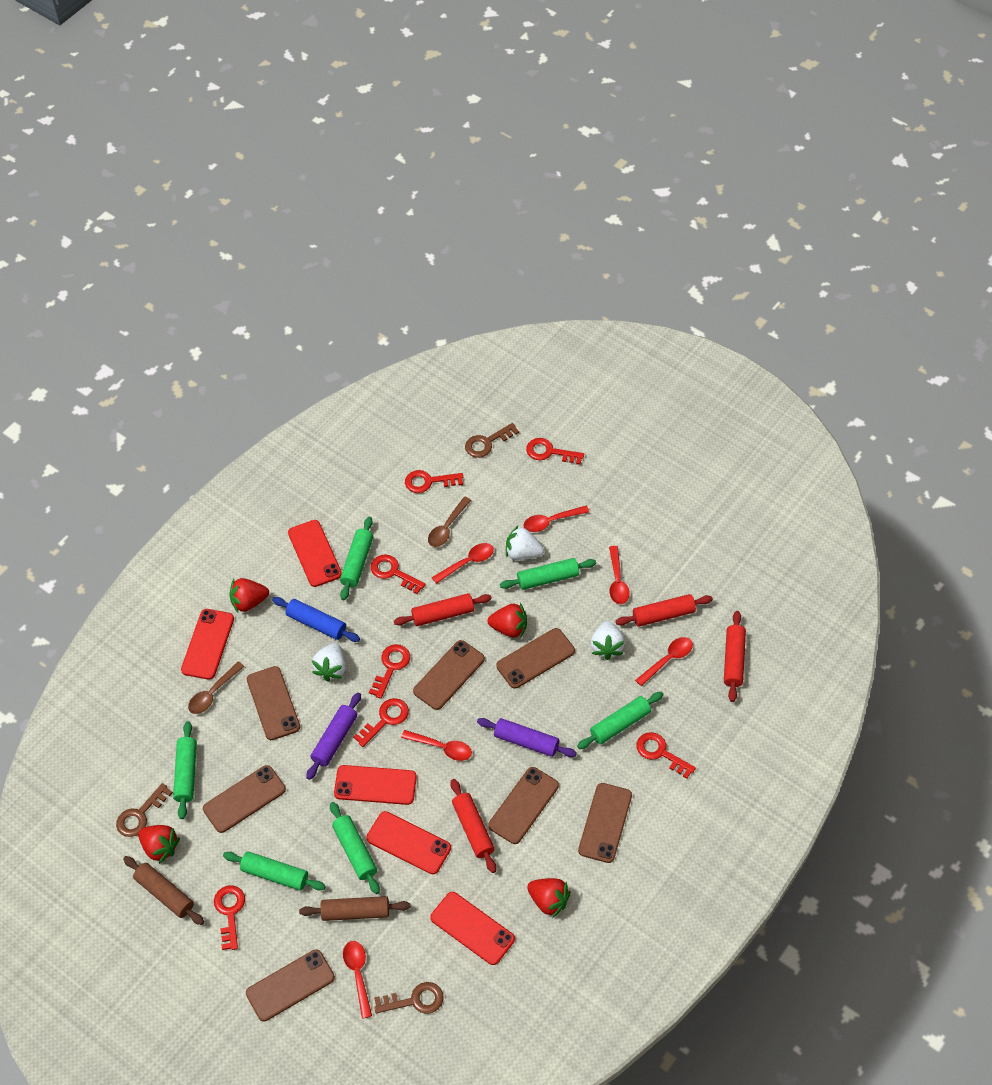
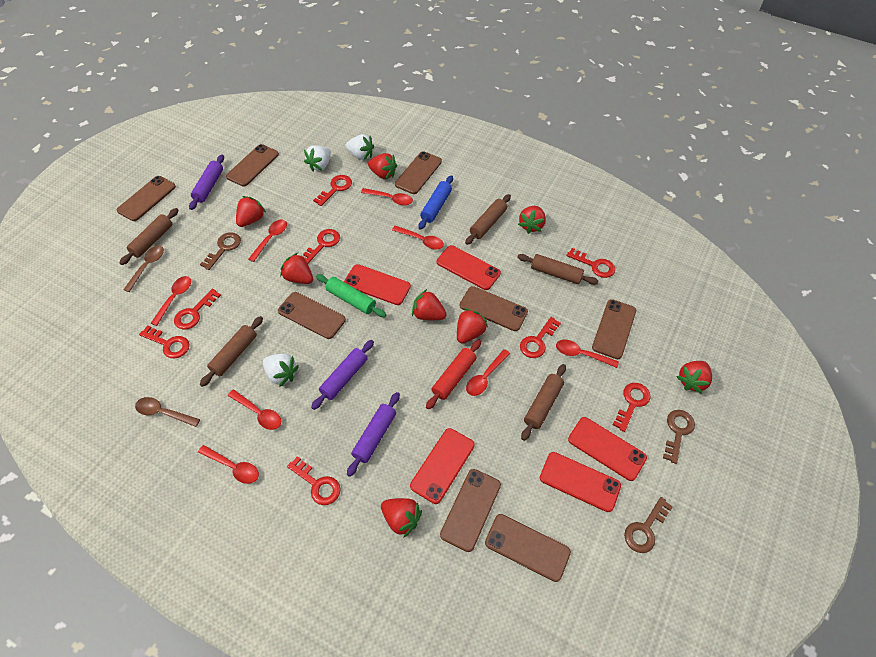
brown phone: [203,765,286,833] [246,949,335,1021] [247,666,300,740] [413,640,485,710] [488,767,559,844] [496,628,575,689] [578,783,632,863] = 7 -> [117,176,176,221] [226,144,279,186] [278,292,346,339] [395,151,442,194] [440,469,501,552] [460,286,528,331] [485,514,571,582] [592,299,636,359] = 8
brown rolling pin: [123,856,204,925] [299,896,411,921] = 2 -> [120,208,179,265] [200,316,263,387] [465,194,511,245] [517,254,599,285] [521,364,566,441] = 5
green rolling pin: [173,721,197,819] [223,852,326,891] [330,802,380,894] [340,517,373,600] [500,558,596,590] [577,692,664,749] = 6 -> [316,274,386,317] = 1
purple rolling pin: [306,692,361,780] [477,718,577,757] = 2 -> [189,155,224,210] [311,340,374,410] [347,392,400,477] = 3
red key: [214,886,245,950] [354,698,409,747] [369,644,410,699] [371,554,426,594] [405,470,463,493] [526,438,584,465] [637,732,696,779] = 7 -> [139,325,189,358] [174,289,221,330] [287,456,341,505] [302,229,340,264] [313,175,352,206] [520,317,561,358] [566,248,615,278] [613,383,650,432] = 8
red rolling pin: [394,593,492,626] [450,779,496,873] [615,594,713,627] [724,611,746,702] = 4 -> [426,340,481,409] = 1
red spoon: [343,941,372,1019] [401,730,472,761] [432,543,494,584] [523,506,589,532] [609,546,630,604] [635,637,693,686] = 6 -> [151,276,191,326] [198,445,259,484] [228,389,281,430] [248,219,287,262] [361,188,413,205] [392,226,444,250] [466,349,510,396] [556,340,619,368] = 8
red strawberry: [138,825,180,864] [230,578,269,613] [487,603,527,639] [527,878,571,918] = 4 -> [236,196,266,227] [281,253,313,284] [368,153,397,180] [381,498,422,537] [412,289,447,320] [457,308,488,344] [518,206,546,234] [676,361,712,394] = 8

